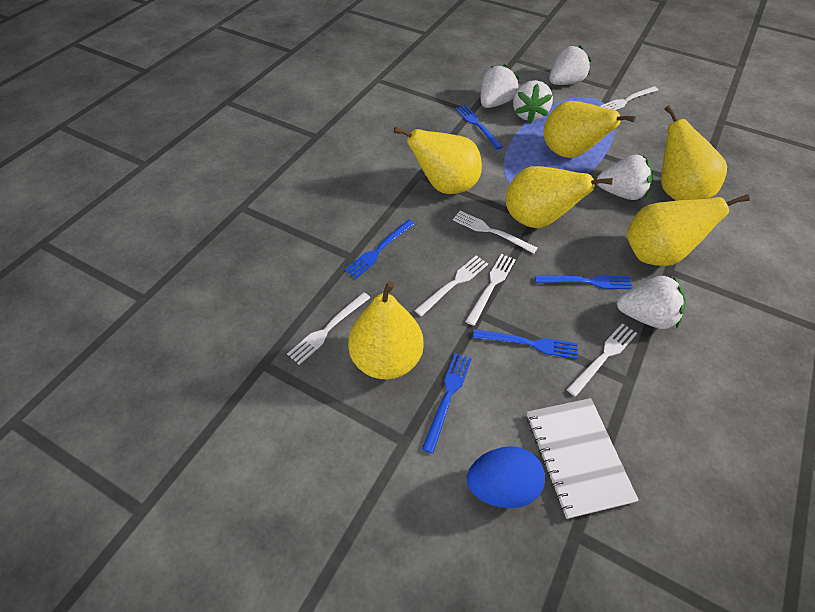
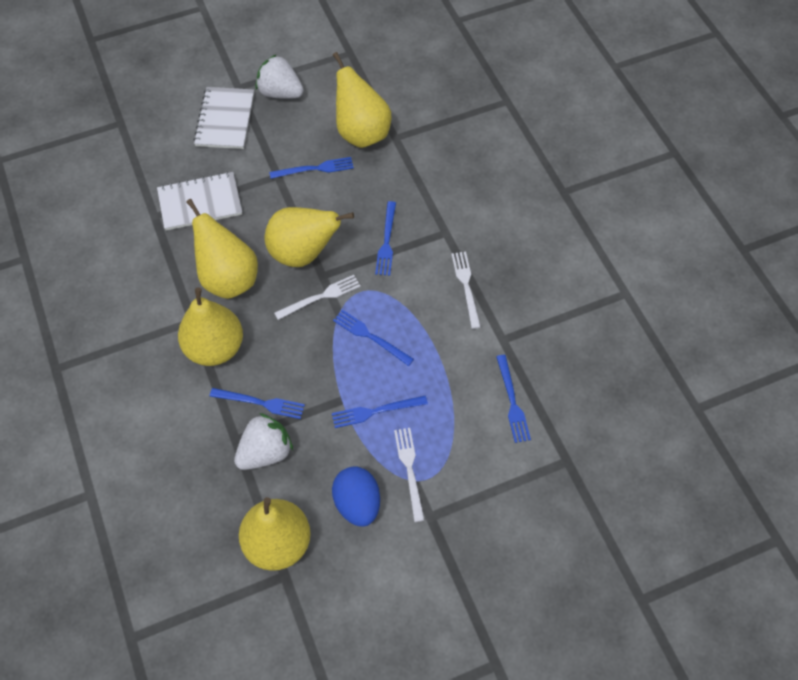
blue fork: [345,219,415,279] [422,353,472,453] [455,105,503,149] [473,329,578,359] [535,275,632,289] = 5 -> [210,388,305,419] [269,157,354,179] [332,396,428,428] [333,310,414,366] [375,201,396,276] [496,355,531,443] = 6
white fork: [287,292,370,365] [414,255,488,316] [453,211,538,254] [465,254,516,326] [566,323,637,397] [600,86,658,110] = 6 -> [274,275,361,320] [394,428,425,522] [451,252,481,329] = 3
white notebook: [527,398,639,519] = 1 -> [157,172,242,231] [194,87,254,149] = 2
white strawberry: [481,64,519,108] [513,80,553,123] [549,45,591,85] [597,155,653,200] [617,276,686,329] = 5 -> [234,413,293,470] [255,55,304,99] = 2
yellow pear: [348,281,424,380] [394,127,482,194] [506,166,613,228] [543,101,636,158] [627,194,750,266] [661,105,727,201] = 6 -> [178,287,243,366] [186,199,258,299] [239,497,311,571] [265,207,354,267] [333,52,392,148] = 5

